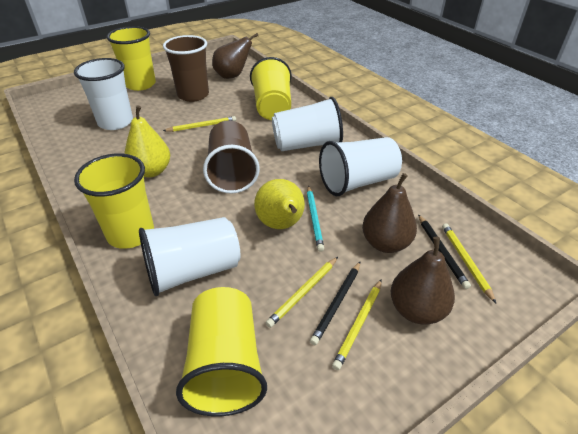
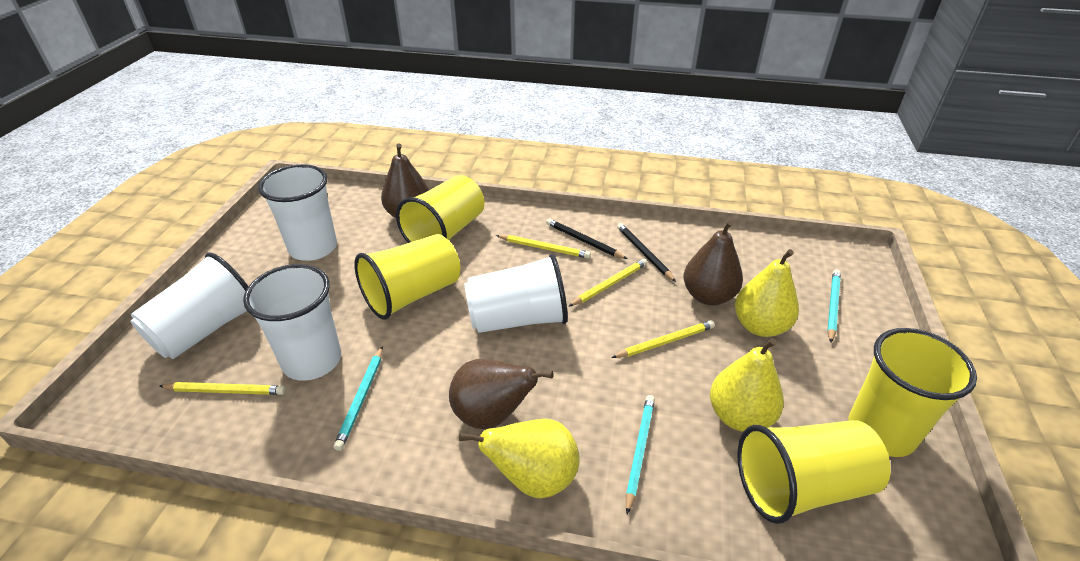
brown cup: [163,35,209,102] [203,120,260,194] = 2 -> none = 0
turquoise pencil: [307,186,324,252] = 1 -> [333,346,383,451] [626,395,655,514] [827,270,841,342] = 3
yellow pear: [124,105,170,177] [254,179,305,229] = 2 -> [459,419,580,498] [710,338,784,432] [735,249,799,337] = 3

